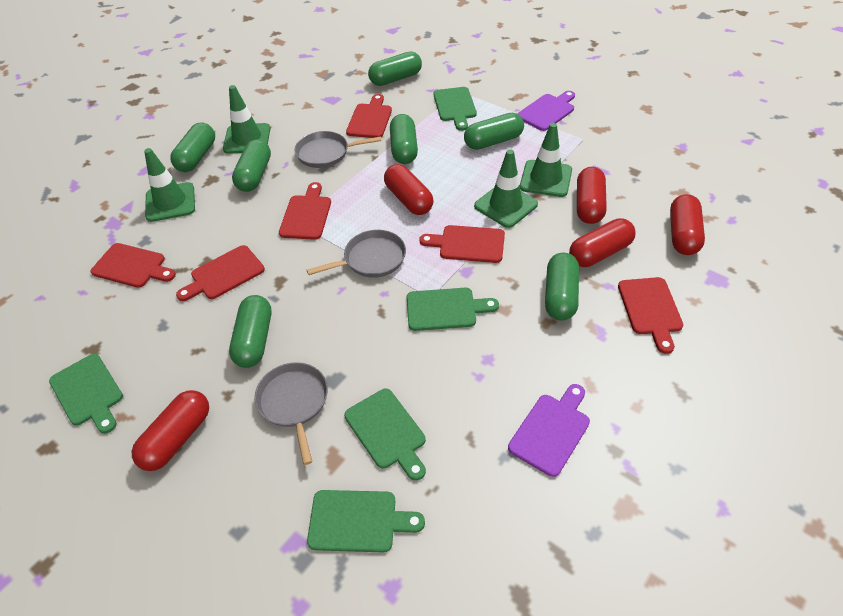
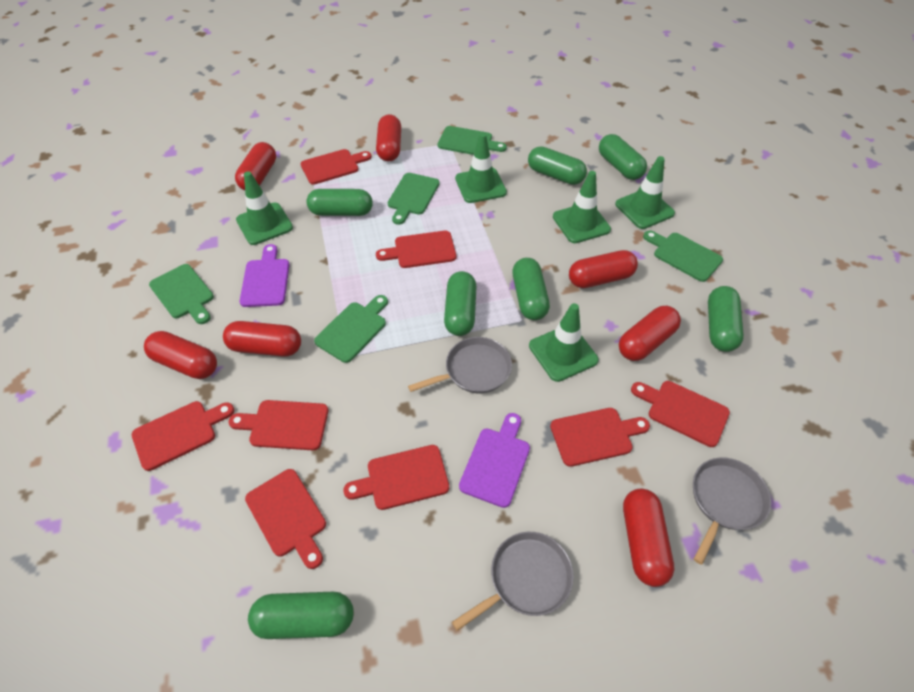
green traffic cone: [144,148,195,222] [223,85,270,154] [474,149,538,228] [520,123,572,197] = 4 -> [236,171,293,245] [455,133,507,203] [529,303,599,382] [553,171,611,243] [615,156,675,229] = 5
red capsule: [132,390,209,471] [384,164,433,215] [569,218,635,267] [577,167,607,224] [670,194,705,255] = 5 -> [144,331,217,379] [223,321,301,357] [235,142,276,190] [376,114,401,161] [569,250,638,288] [619,306,681,361] [623,489,674,587] = 7
red cutting board: [91,243,176,288] [176,245,265,301] [279,182,331,240] [346,94,392,138] [419,225,505,263] [618,277,683,354] = 6 -> [132,401,235,471] [228,400,328,450] [245,469,326,569] [300,149,372,185] [343,445,449,510] [376,231,456,268] [550,408,650,467] [631,381,730,447] = 8

